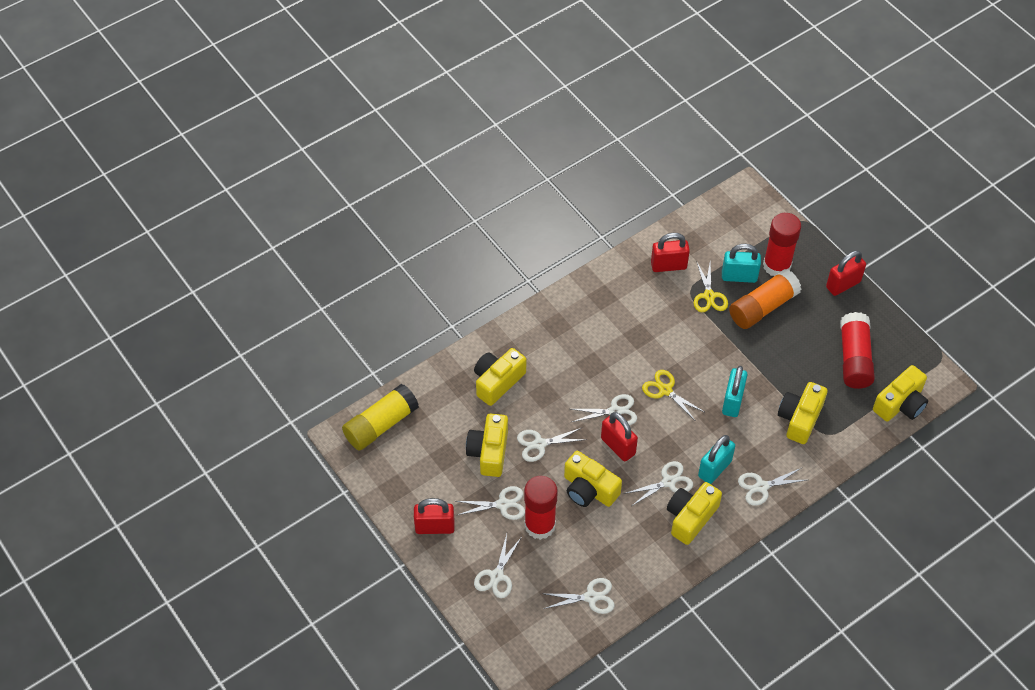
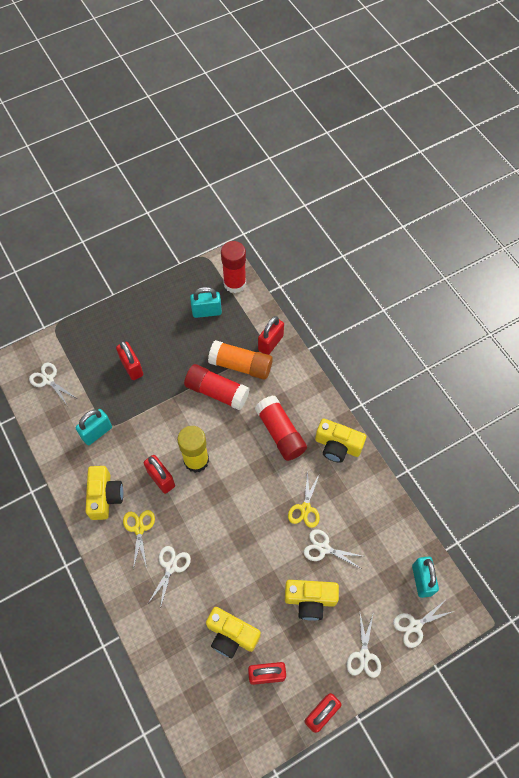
red padlock: [414,498,455,534] [601,412,638,461] [651,233,690,272] [826,250,866,296] = 4 -> [116,341,143,380] [144,455,175,494] [248,662,286,685] [258,316,284,355] [304,693,341,733] = 5
white scissors: [456,486,525,520] [474,534,521,598] [517,427,587,462] [542,578,615,614] [571,394,637,425] [624,461,693,506] [738,468,806,506] = 7 -> [29,363,76,405] [148,546,191,609] [304,529,366,568] [347,614,381,678] [393,601,454,648] = 5
yellow camera: [466,413,508,477] [474,348,526,406] [564,451,622,507] [667,482,722,545] [778,382,828,444] [873,365,928,421] = 6 -> [85,466,123,520] [206,607,261,658] [285,580,339,621] [315,419,366,463] = 4

